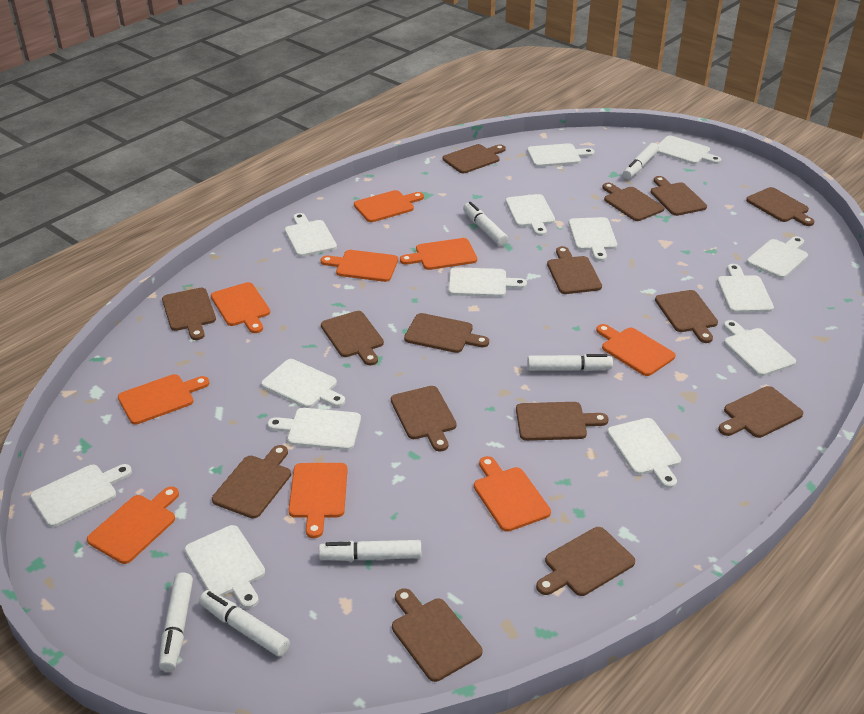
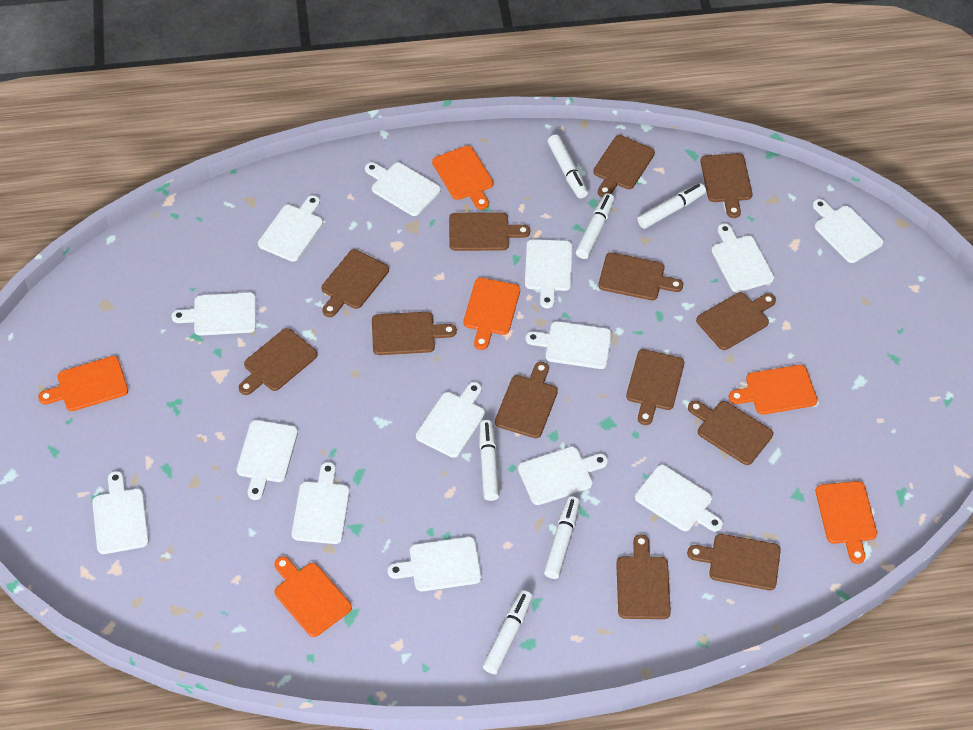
brown cutting board: [162,288,216,340] [212,445,291,519] [321,311,384,365] [391,386,457,451] [392,588,482,682] [404,313,489,353] [443,144,506,173] [516,402,608,441] [536,527,635,596] [547,246,602,294] [602,183,664,221] [650,176,707,216] [655,290,718,343] [718,386,803,438] [746,187,814,226] = 15 -> [239,328,317,395] [322,249,389,317] [372,312,457,355] [449,212,530,251] [495,362,558,438] [593,135,655,197] [598,252,683,300] [616,534,671,619] [626,349,684,425] [687,534,781,590] [688,400,773,465] [696,292,776,350] [700,153,752,218] = 13
orange cutting board: [87,486,179,564] [118,374,209,424] [211,282,270,333] [288,463,347,538] [321,250,398,282] [354,190,424,222] [400,238,477,270] [474,456,551,532] [596,324,676,376] = 9 -> [38,356,128,411] [274,556,352,637] [432,146,494,210] [463,278,520,350] [729,365,818,415] [815,481,877,564] = 6

